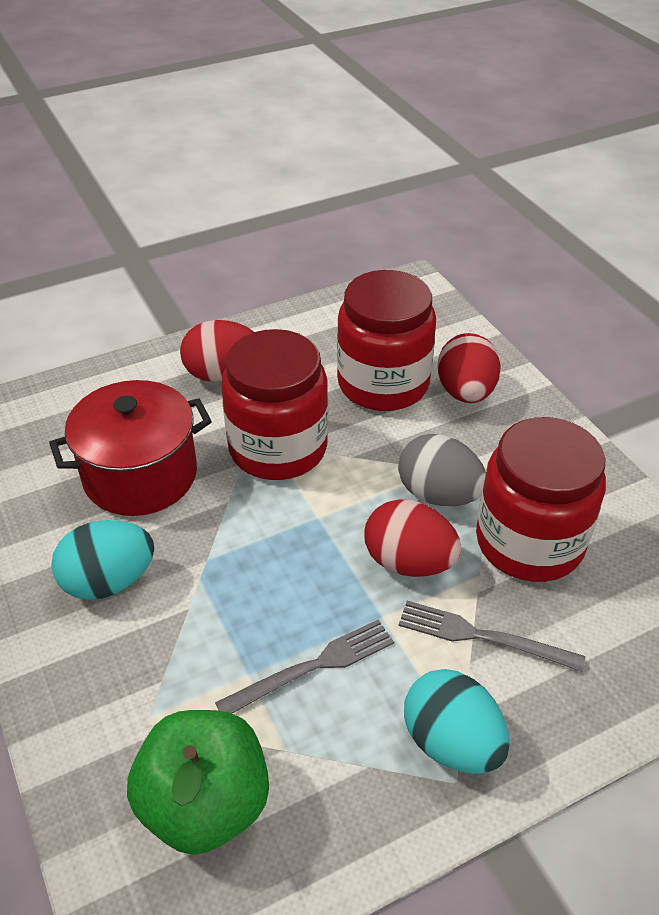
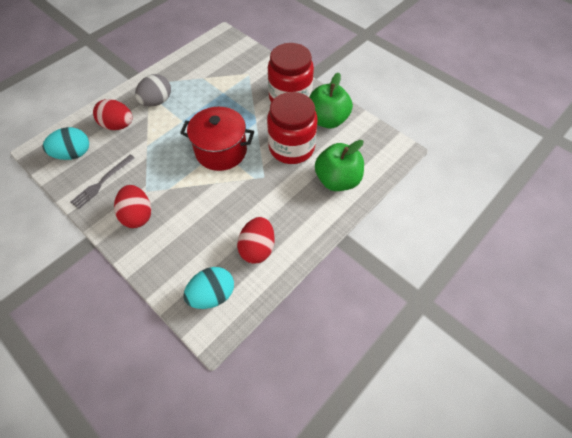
green apple: [127,710,269,855] = 1 -> [309,73,353,129] [315,140,364,191] = 2
grey fork: [215,620,394,714] [398,601,585,672] = 2 -> [70,154,135,209] = 1
red jar: [221,329,328,480] [337,270,436,411] [476,417,606,582] = 3 -> [267,92,318,164] [268,43,314,103] = 2

